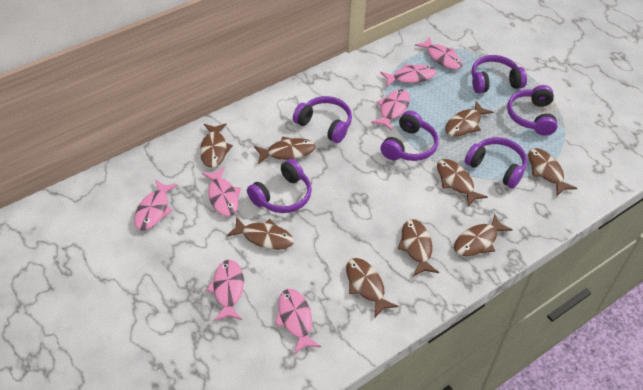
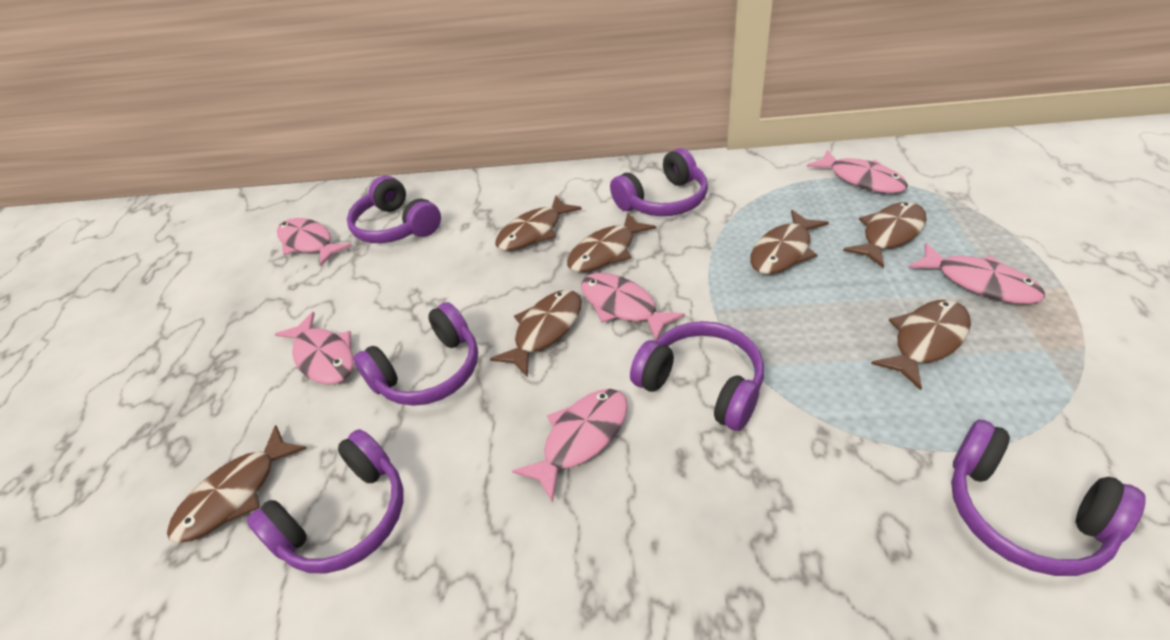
brown fish: [200,123,233,168] [226,217,294,250] [254,136,316,164] [346,258,398,317] [398,219,439,276] [437,159,488,207] [445,101,493,137] [454,214,513,256] [528,148,577,196] = 9 -> [167,425,307,543] [490,290,582,377] [495,196,582,251] [567,213,656,272] [750,210,829,274] [843,202,927,268] [871,300,971,390] = 7
pink fish: [134,179,178,230] [201,167,241,216] [206,260,244,321] [275,289,321,354] [371,89,410,131] [380,64,436,86] [415,37,462,70] = 7 -> [275,312,354,385] [277,218,352,266] [512,389,628,503] [581,273,685,341] [807,150,908,193] [908,243,1045,304] = 6

